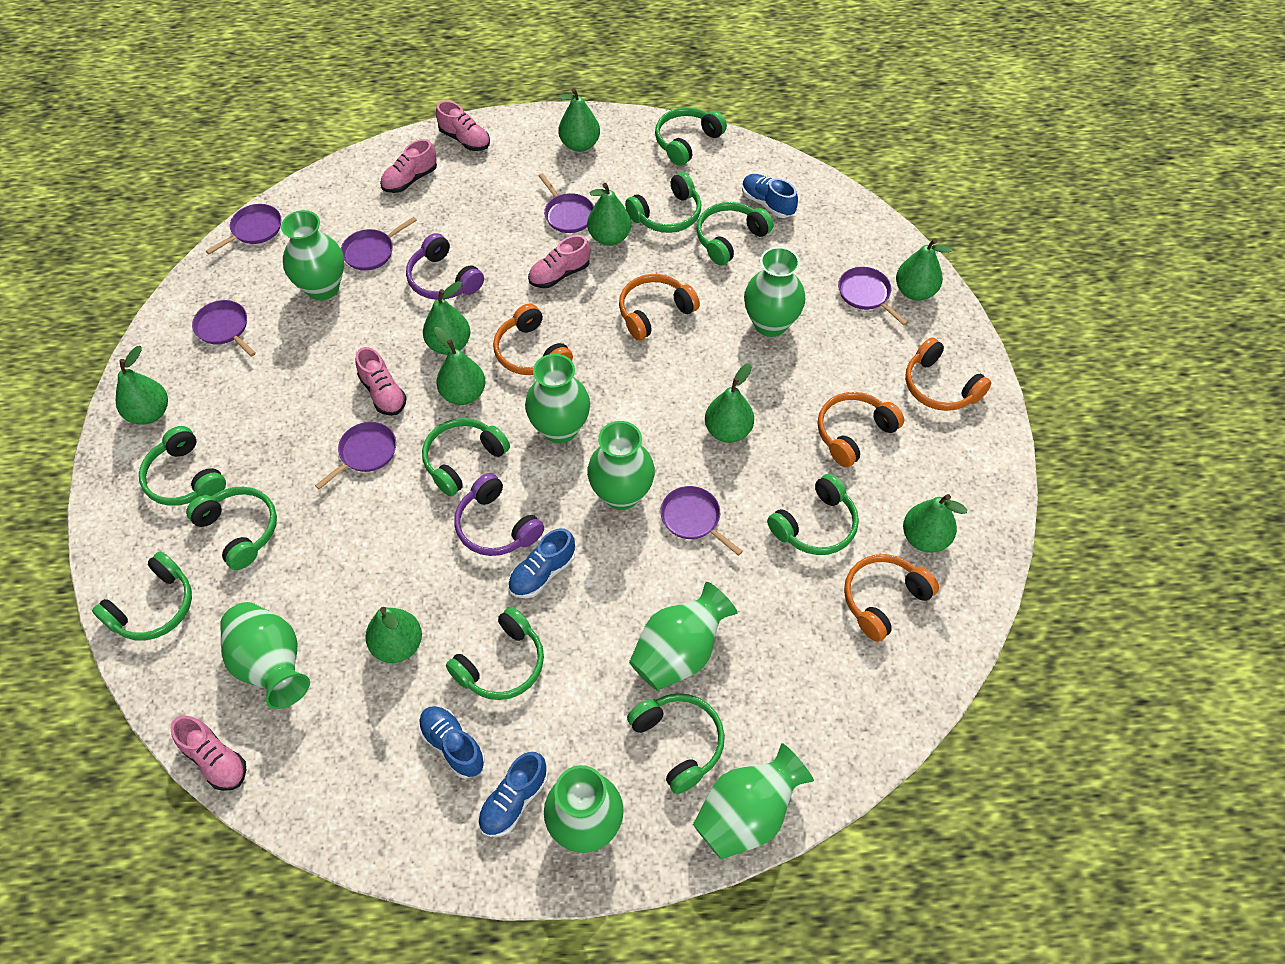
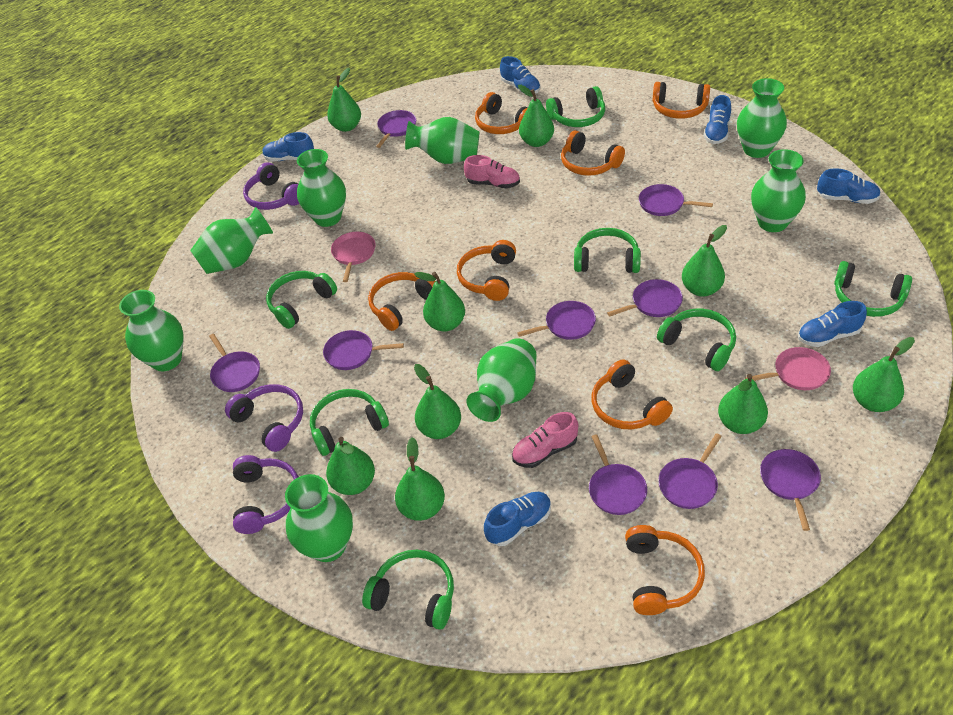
blue shoe: [418,706,485,779] [478,752,547,837] [508,528,575,598] [742,174,798,218] = 4 -> [262,132,314,161] [484,492,551,546] [500,56,540,94] [704,95,731,144] [798,301,867,347] [817,168,881,204] = 6
green headphones: [92,551,192,641] [139,426,226,506] [186,487,277,570] [422,418,510,496] [446,607,544,700] [625,172,701,233] [627,693,725,794] [655,107,727,166] [696,202,773,266] [767,474,859,555] = 10 -> [266,271,337,329] [310,389,389,456] [362,550,454,630] [546,86,605,127] [574,228,641,273] [657,309,736,371] [834,261,912,317] = 7
orange headphones: [493,303,573,375] [619,274,700,340] [817,392,904,467] [844,554,939,642] [905,337,991,411] = 5 -> [368,272,435,331] [457,240,516,301] [475,92,528,134] [561,130,625,176] [591,359,673,429] [625,525,705,615] [653,82,710,119] = 7
pink pan: none = 0 -> [331,232,375,282] [745,347,831,390] = 2
pink shoe: [170,715,246,791] [355,347,407,416] [380,139,437,193] [436,101,490,151] [528,235,590,288] = 5 -> [464,155,520,188] [512,412,578,468] = 2
purple headphones: [406,233,484,300] [454,473,544,556] = 2 -> [225,384,303,452] [233,455,299,534] [243,162,300,210] = 3
purple pan: [192,300,256,357] [206,204,281,254] [315,422,396,489] [341,217,417,271] [539,173,594,233] [661,486,743,556] [838,267,908,325] = 7 -> [209,334,260,392] [323,330,404,370] [376,110,416,148] [517,301,596,340] [589,434,647,515] [607,279,683,317] [639,184,713,216] [658,433,722,509] [760,449,821,531] = 9

